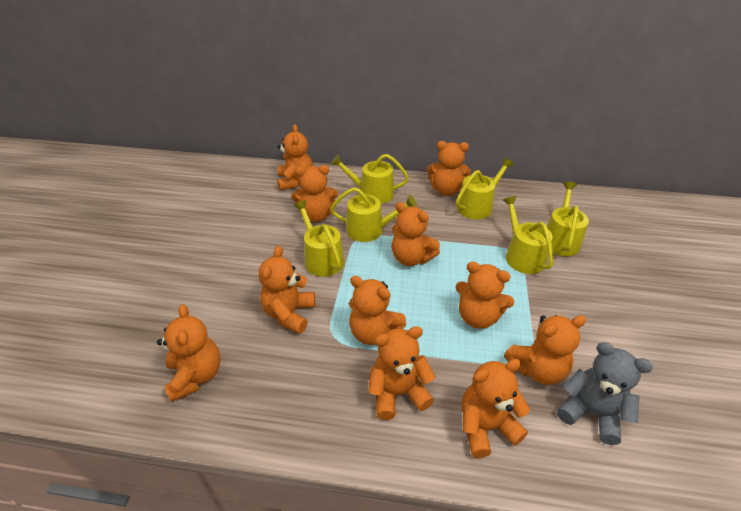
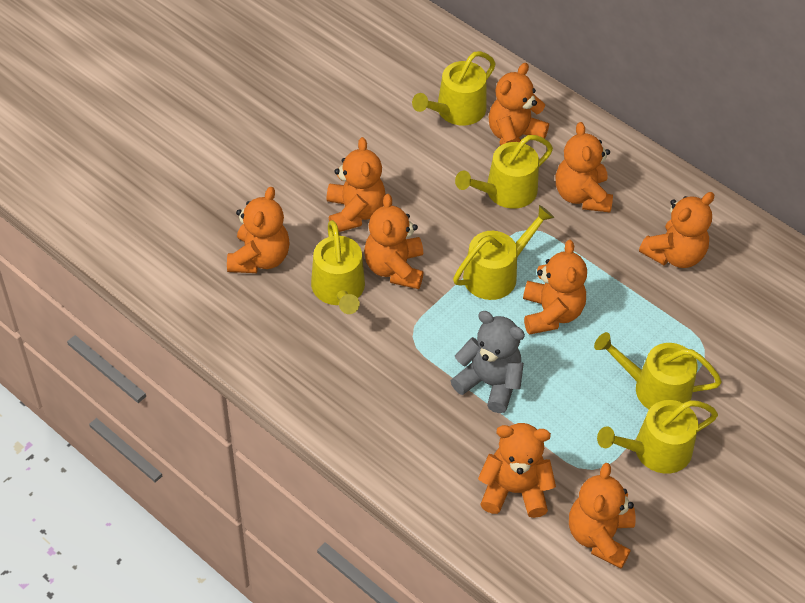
orange teddy bear: [157,304,221,402] [259,246,315,334] [277,124,313,191] [291,165,338,222] [349,276,407,345] [368,326,436,420] [391,202,440,266] [427,141,471,196] [456,262,514,328] [462,359,530,458] [504,315,586,385] = 11 -> [227,187,290,273] [327,137,385,232] [364,194,423,289] [478,423,556,518] [489,63,549,146] [523,240,587,335] [556,122,613,212] [569,463,636,569] [639,192,714,268] = 9

